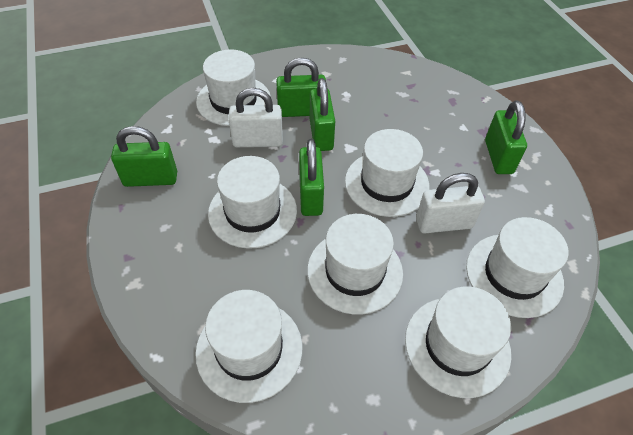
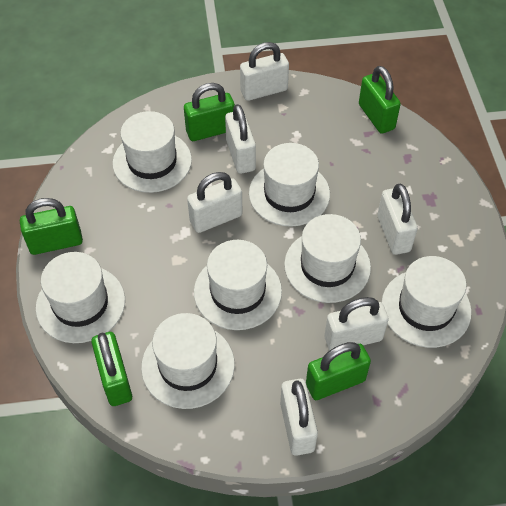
white padlock: [228,88,283,147] [416,173,485,233] = 2 -> [187,172,243,233] [225,104,256,174] [240,42,289,101] [280,379,318,456] [324,297,389,350] [377,183,418,255] = 6

